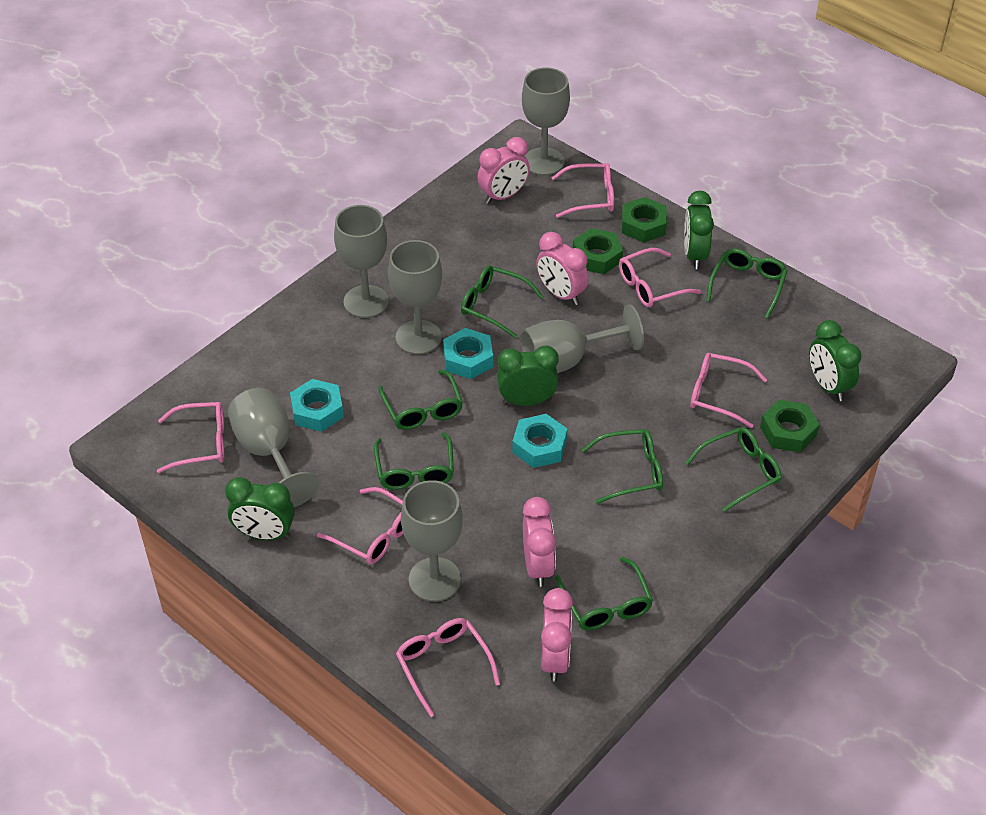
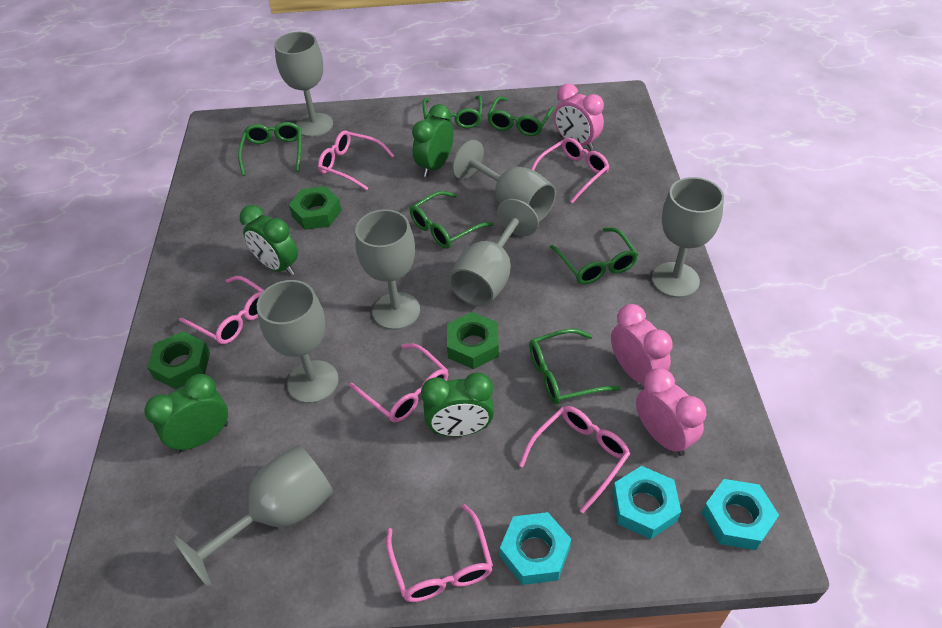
green glasses: [374,432,454,490] [378,369,463,430] [461,266,543,338] [555,557,653,630] [582,429,663,504] [686,427,782,512] [706,248,788,319] = 7 -> [238,122,301,176] [410,191,494,249] [423,95,482,129] [487,96,555,136] [529,328,621,404] [550,227,638,284] = 6
grey goblet: [228,388,319,507] [334,205,389,318] [388,240,442,355] [401,480,463,602] [521,304,644,373] [522,67,570,175] = 6 -> [173,445,333,588] [257,280,339,403] [274,32,333,137] [355,209,420,330] [449,199,539,307] [452,140,556,222] [652,177,724,298] = 7
pink clock: [477,137,530,204] [523,497,556,587] [536,232,589,305] [541,588,573,681] = 4 -> [554,84,604,151] [611,304,673,384] [636,368,706,456] = 3

